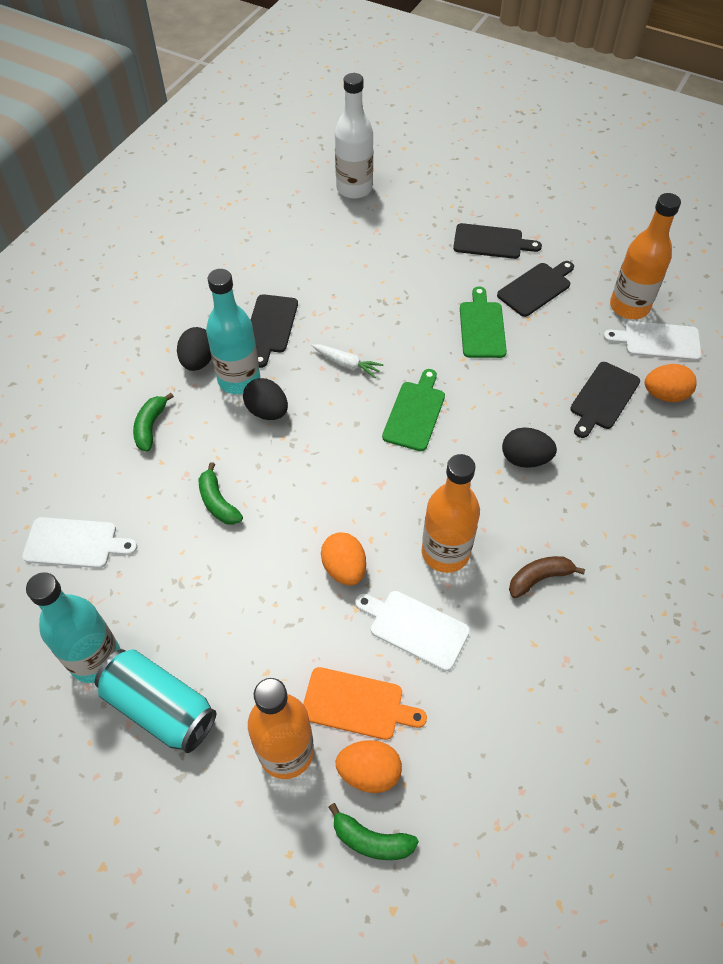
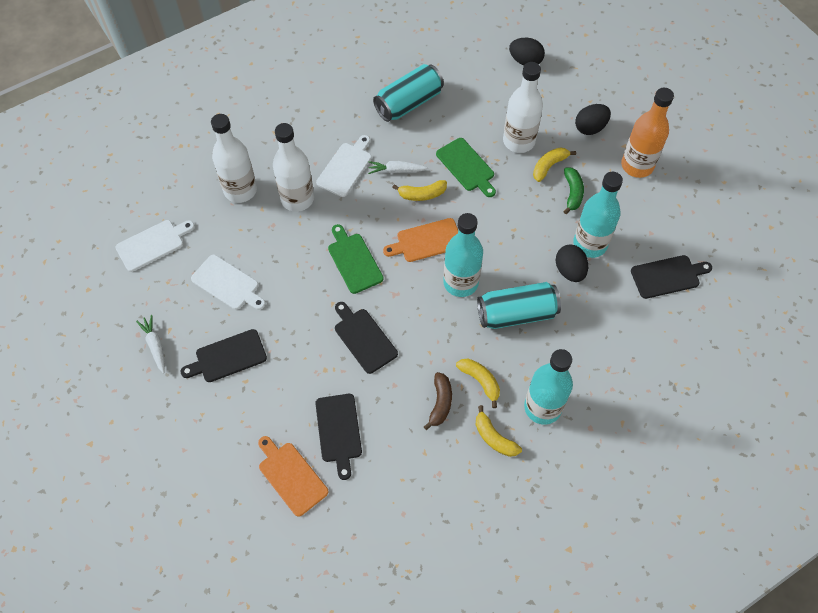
green banana: [133,393,174,451] [199,462,243,525] [329,803,419,860] = 3 -> [563,167,584,214] = 1
orange bottle: [248,678,314,779] [422,454,480,573] [610,193,681,319] = 3 -> [621,88,674,178] = 1
orange cutting board: [303,667,427,740] = 1 -> [258,436,328,517] [383,218,458,262] = 2
orange egg: [321,532,366,586] [336,740,402,793] [645,364,697,402] = 3 -> none = 0
turquoise bottle: [26,572,120,683] [206,269,260,394] = 2 -> [443,213,483,297] [524,349,573,425] [573,172,623,258] = 3
turquoise can: [95,649,216,753] = 1 -> [373,64,444,122] [477,282,561,329] = 2
white bottle: [335,73,373,199] = 1 -> [211,114,257,203] [273,123,314,212] [503,62,543,153] = 3
white carrot: [312,344,384,378] = 1 -> [136,315,165,373] [368,161,428,174] = 2
yellow banana: none = 0 -> [392,180,447,201] [456,359,500,408] [476,405,522,457] [533,148,576,182] = 4

